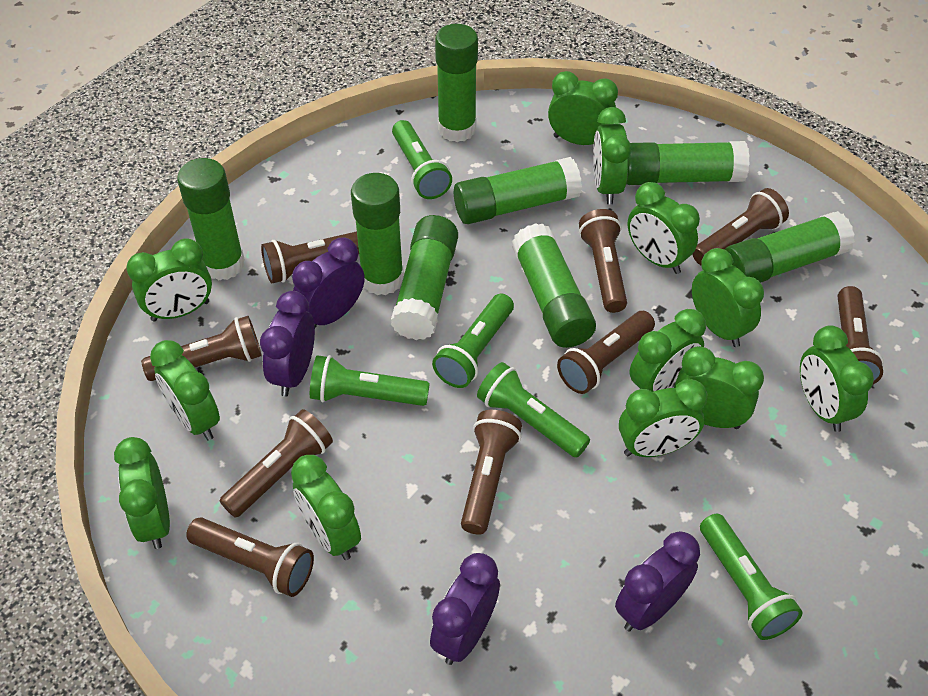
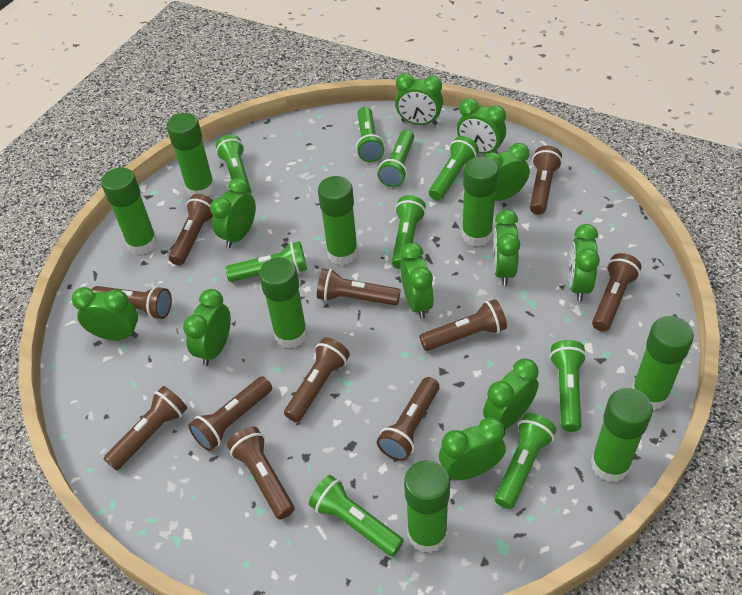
brown flashlight: [141,316,262,381] [186,517,314,597] [220,409,333,518] [261,231,359,283] [461,410,522,535] [557,311,655,394] [579,209,627,313] [692,188,789,265] [837,286,884,384] = 9 -> [91,286,172,319] [104,386,187,471] [169,194,213,266] [188,376,272,451] [227,427,294,519] [284,337,350,422] [317,269,401,306] [377,377,439,461] [419,299,507,351] [530,146,562,215] [592,253,641,332] = 11
green clock: [114,437,170,549] [126,238,212,322] [150,340,220,441] [291,455,361,560] [548,71,618,145] [593,107,631,204] [619,379,708,457] [628,182,700,274] [629,309,706,392] [674,346,764,429] [692,248,764,347] [800,325,874,432] = 12 -> [72,287,138,340] [183,289,231,366] [210,178,256,248] [395,73,443,125] [400,243,434,319] [439,417,506,480] [457,98,506,154] [483,359,539,429] [484,143,530,201] [493,210,520,286] [569,224,600,301] = 11
green flashlight: [310,355,430,406] [392,120,452,199] [432,293,514,388] [477,362,590,458] [700,514,803,640] = 5 -> [216,135,251,195] [225,241,307,282] [309,475,404,556] [356,107,385,162] [378,129,414,187] [392,195,426,269] [429,136,479,201] [495,413,556,509] [549,340,587,432] = 9
purple clock: [260,291,315,397] [292,238,365,328] [430,553,500,665] [615,531,700,631] = 4 -> none = 0

